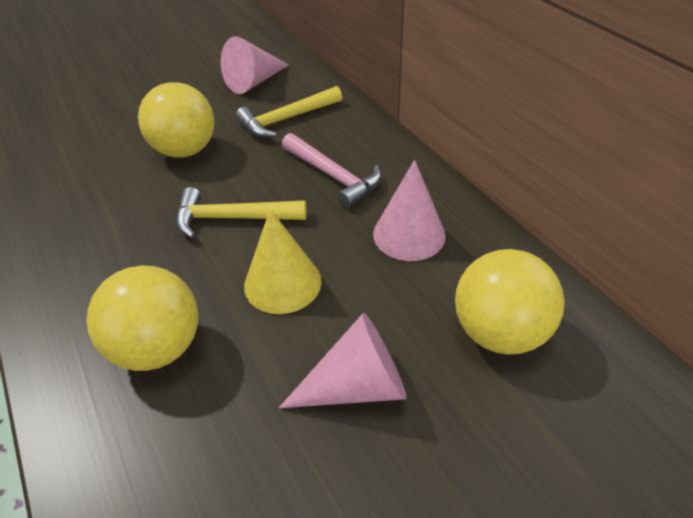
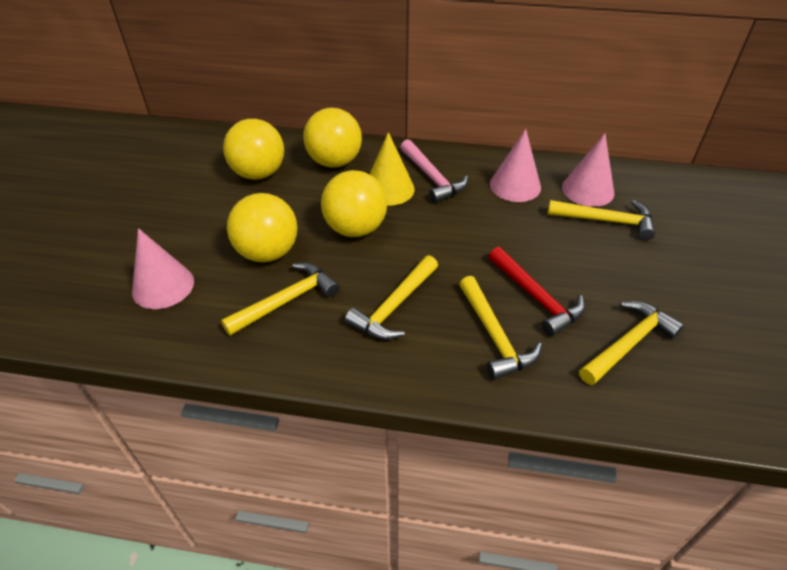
red hammer: none = 0 -> [488,247,585,337] = 1
yellow ball: [86,265,198,371] [138,82,214,158] [455,249,565,355] = 3 -> [223,119,284,180] [227,193,298,262] [303,108,362,168] [321,170,387,237] = 4
yellow hammer: [176,187,307,238] [236,86,342,138] = 2 -> [221,263,340,336] [345,255,438,340] [459,276,542,380] [547,200,655,240] [579,301,684,385] = 5

